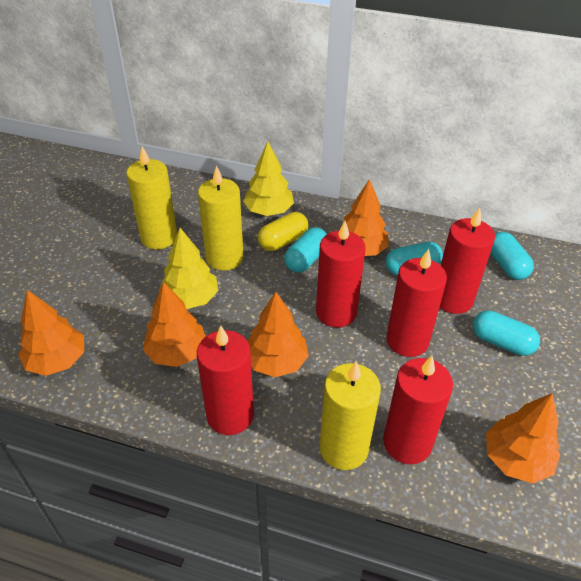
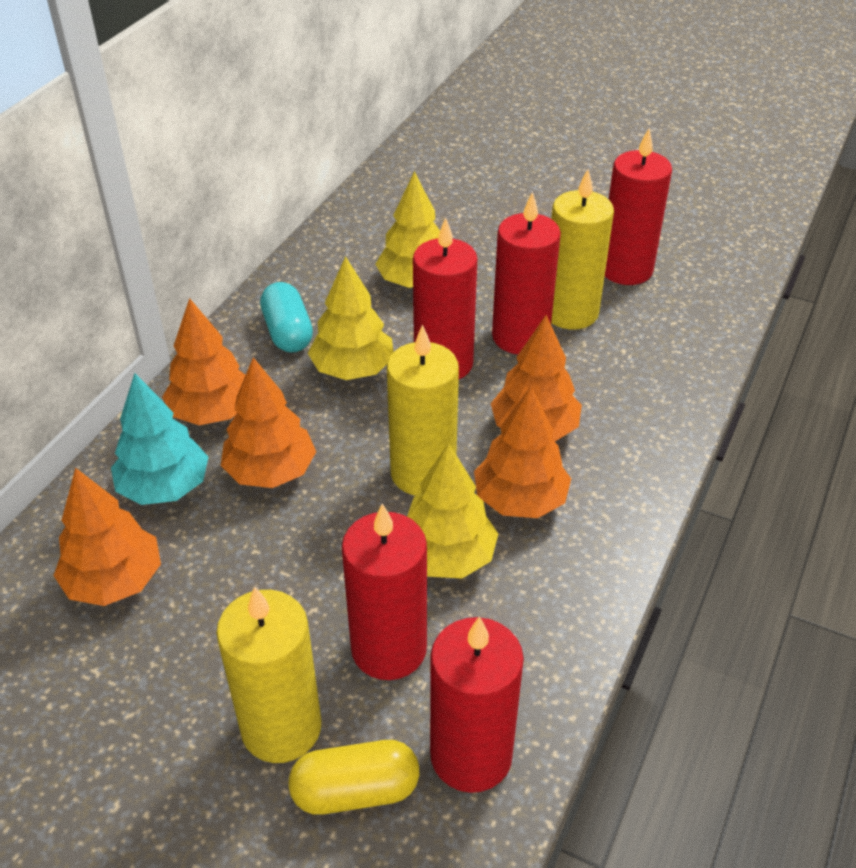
turquoise capsule: [284,227,327,273] [386,242,443,276] [472,310,540,356] [490,232,534,280] = 4 -> [260,282,313,353] = 1
turquoise tree: none = 0 -> [111,373,208,505] = 1
yellow tree: [159,228,218,309] [243,141,294,216] = 2 -> [308,256,393,380] [375,171,440,288] [407,443,498,579] = 3

